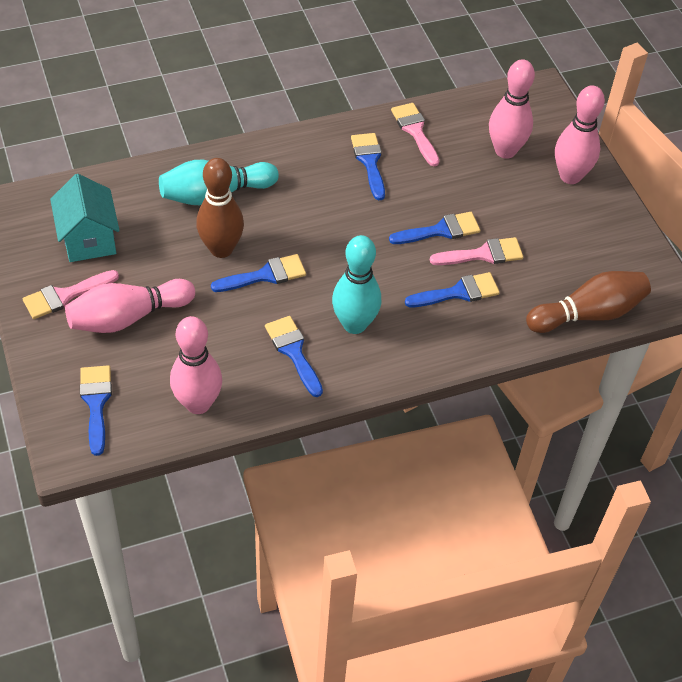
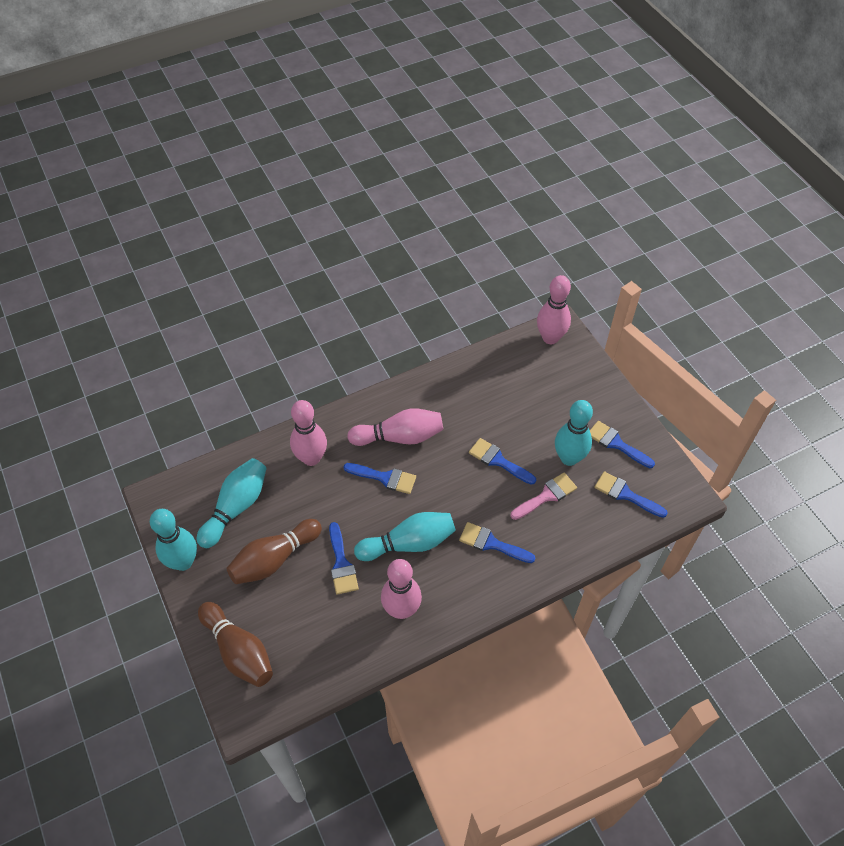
pink brush: [23,270,119,319] [391,103,439,166] [430,237,523,265] = 3 -> [511,473,577,520] = 1
turquoise bowling pin: [159,160,279,205] [332,235,381,334] = 2 -> [150,509,197,571] [197,458,267,548] [354,512,456,561] [555,400,593,466] = 4
turquoise house: [50,174,120,262] = 1 -> none = 0

